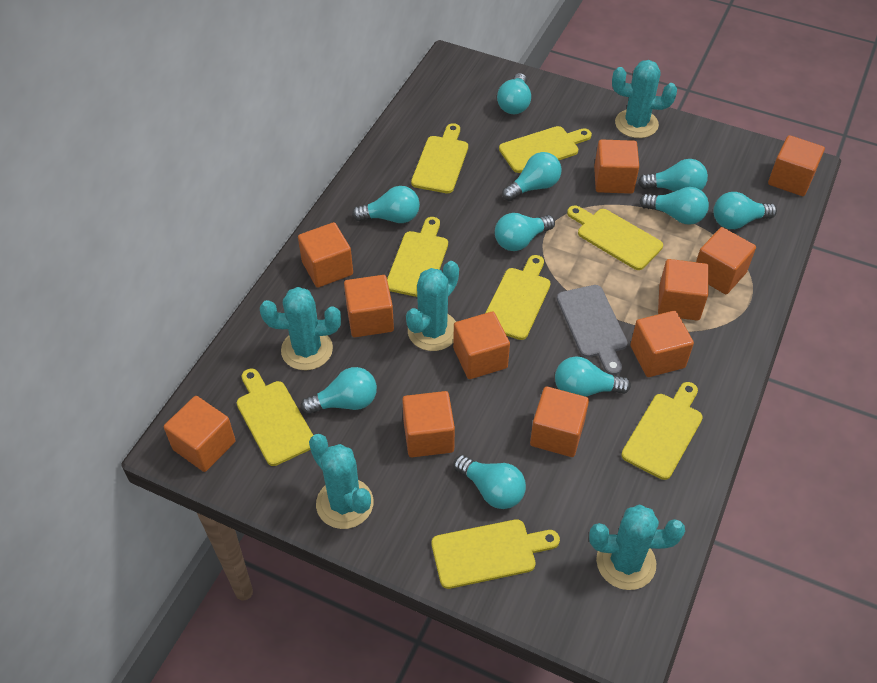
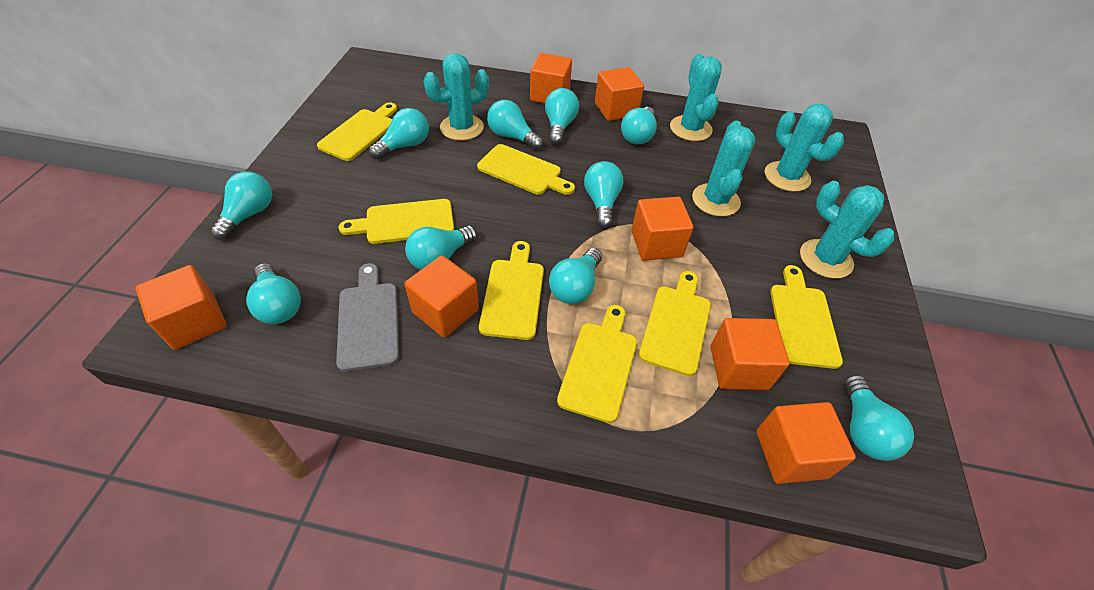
orange cube: [164,396,236,472] [298,222,353,288] [344,275,394,337] [402,391,455,457] [453,311,510,379] [530,386,589,457] [594,139,639,194] [630,311,694,377] [658,259,709,321] [696,227,756,294] [768,135,825,196] = 11 -> [135,265,227,350] [404,255,479,338] [530,53,572,103] [595,67,644,121] [632,197,694,261] [710,318,789,390] [756,402,856,484] = 7
yellow cutting board: [237,368,314,466] [387,217,448,297] [411,123,468,193] [432,519,560,589] [485,255,551,340] [499,126,592,173] [567,205,663,270] [621,382,703,480] = 8 -> [317,103,397,161] [339,199,454,244] [477,144,575,195] [479,241,544,340] [557,305,637,423] [639,271,711,376] [770,265,843,369] = 7

